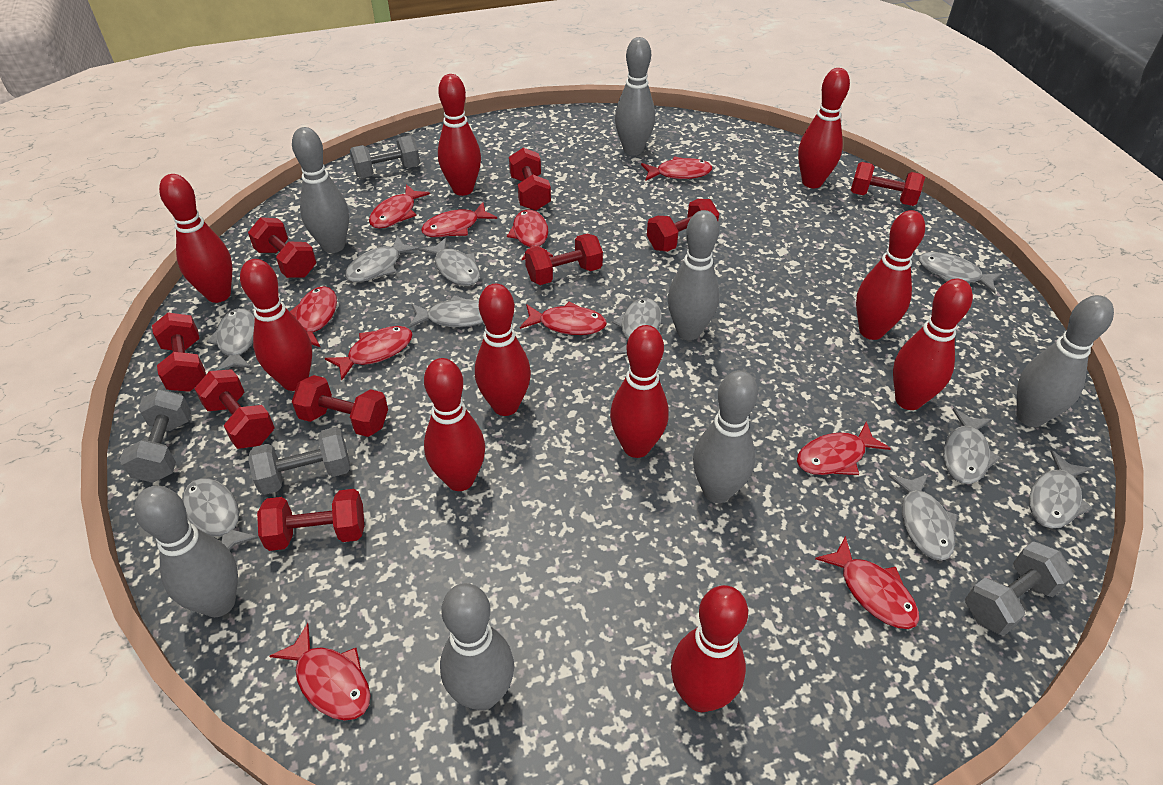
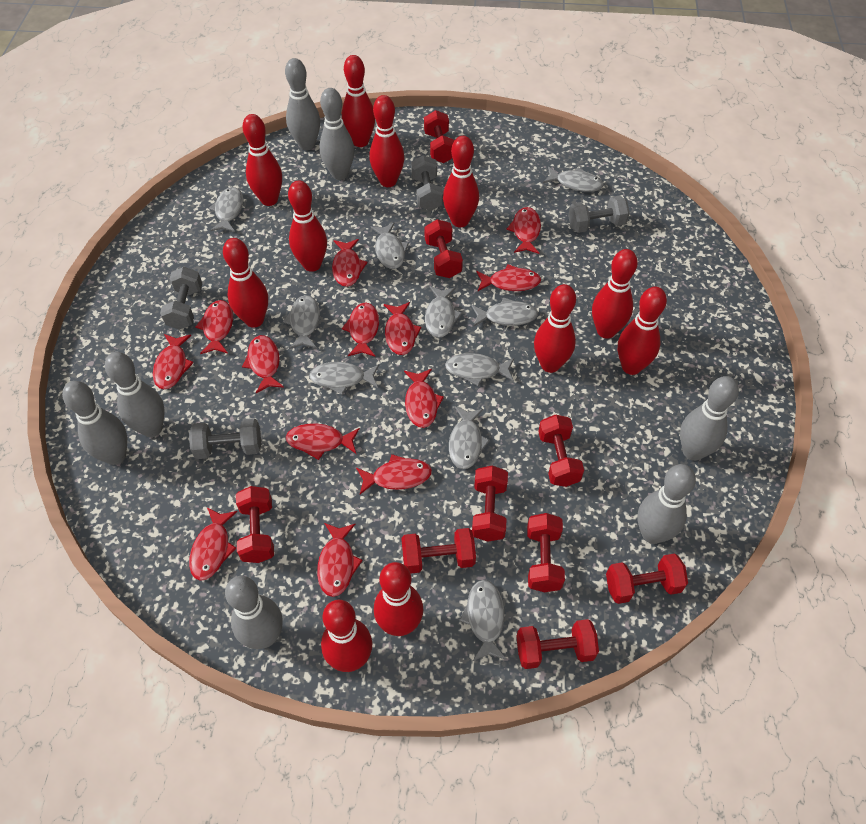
red bowling pin: [159,174,232,303] [240,259,312,391] [424,358,485,491] [438,74,481,196] [475,284,531,416] [610,325,668,458] [671,585,748,712] [798,68,850,188] [856,210,925,340] [893,279,973,410] = 10 -> [223,238,268,328] [243,114,282,206] [288,180,327,272] [321,600,372,672] [342,55,375,147] [369,95,404,187] [374,562,424,636] [443,136,479,227] [534,284,576,373] [592,249,638,339] [618,287,667,375] = 11
red fish: [269,623,371,721] [290,286,337,347] [325,326,413,380] [369,184,430,229] [421,202,497,237] [507,209,553,260] [520,302,607,335] [641,156,712,181] [797,422,891,475] [815,536,919,629] = 10 -> [153,334,194,389] [189,507,237,581] [195,300,233,354] [242,335,284,393] [286,423,360,460] [317,523,363,597] [332,239,368,287] [342,302,379,357] [356,454,432,494] [384,302,422,355] [404,369,444,428] [476,264,541,291] [507,207,541,254] = 13

